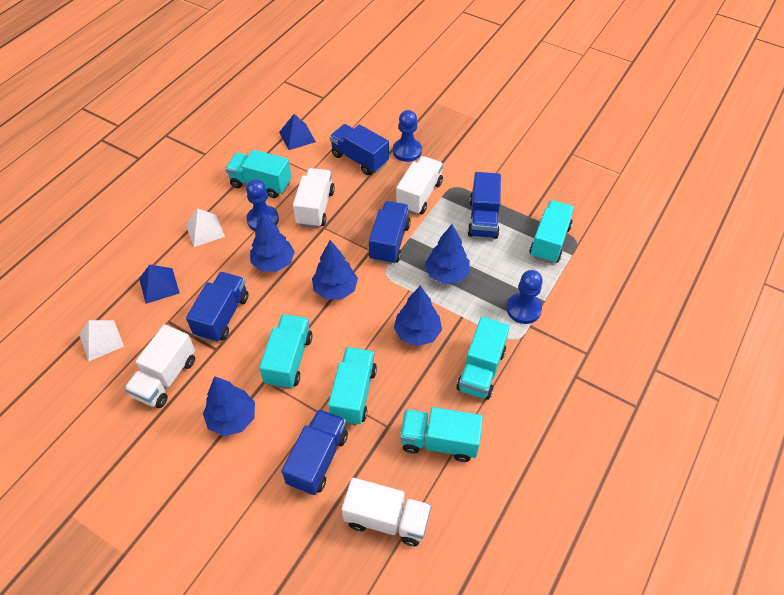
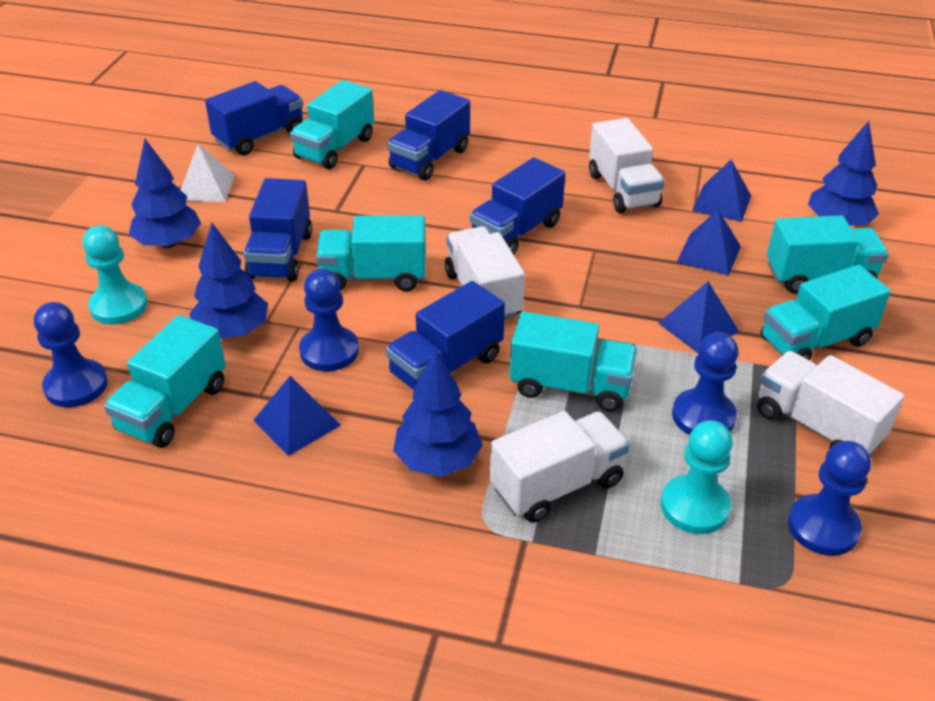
blue pawn: [246,179,279,231] [393,110,422,162] [507,270,543,324] = 3 -> [34,302,108,407] [299,269,359,371] [672,332,739,435] [788,441,871,556] = 4
blue pyramid: [139,264,180,304] [279,114,316,150] = 2 -> [253,376,341,456] [658,282,739,354] [677,210,741,276] [692,160,751,222] = 4
blue tree: [203,376,255,436] [250,212,295,272] [312,240,358,300] [394,286,442,346] [425,224,470,284] = 5 -> [129,139,201,248] [189,223,268,339] [393,350,483,476] [808,121,879,226] = 4
turquoise pawn: none = 0 -> [83,225,148,324] [661,420,733,534] = 2
white pyramid: [79,320,124,361] [185,209,225,247] = 2 -> [181,144,235,202] = 1

